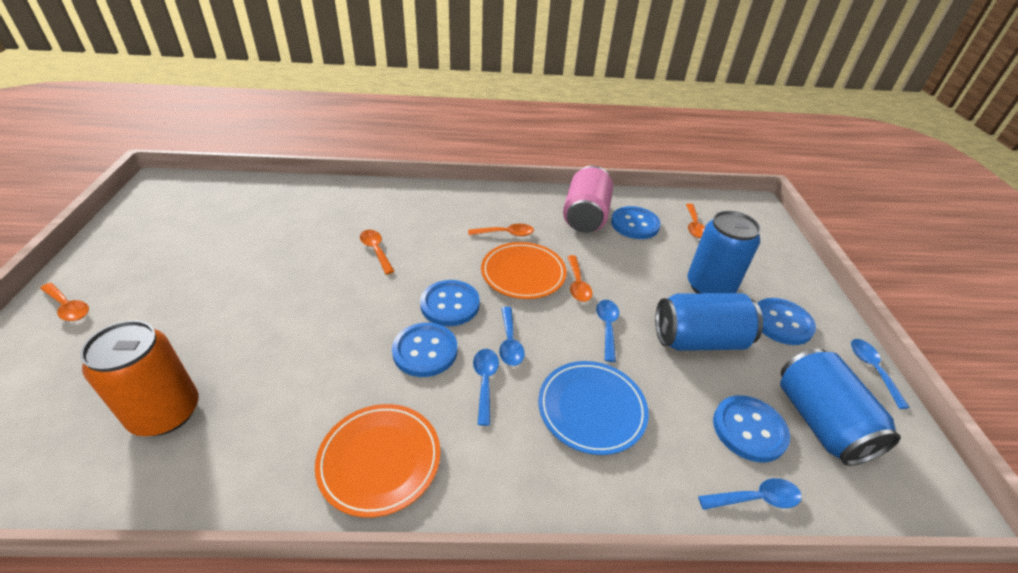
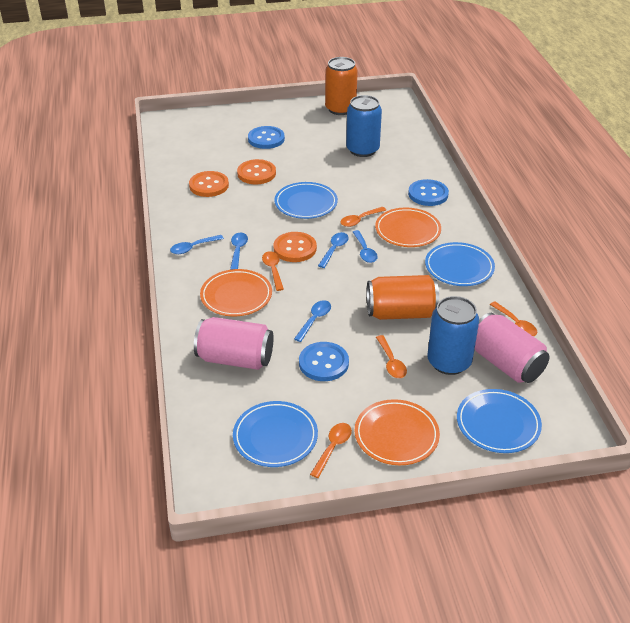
blue button: [392,323,457,377] [420,280,480,326] [611,206,661,239] [713,395,790,463] [757,298,816,345] = 5 -> [248,126,285,149] [299,342,349,381] [408,179,449,206] = 3
blue can: [655,293,763,351] [687,211,761,293] [780,348,901,466] = 3 -> [346,95,382,157] [427,296,479,375] = 2
blue plate: [538,361,649,455] = 1 -> [233,401,318,467] [274,182,338,219] [425,242,495,286] [457,389,542,453] = 4
orange button: none = 0 -> [189,171,229,197] [237,159,276,184] [273,232,317,262] = 3
orange can: [80,320,199,436] = 1 -> [325,57,358,115] [367,275,439,320] = 2
orange plate: [315,404,440,518] [481,242,567,299] = 2 -> [200,269,272,316] [354,399,440,465] [375,207,441,247] = 3
pink can: [563,165,613,233] = 1 -> [194,317,274,370] [475,313,550,383] = 2

